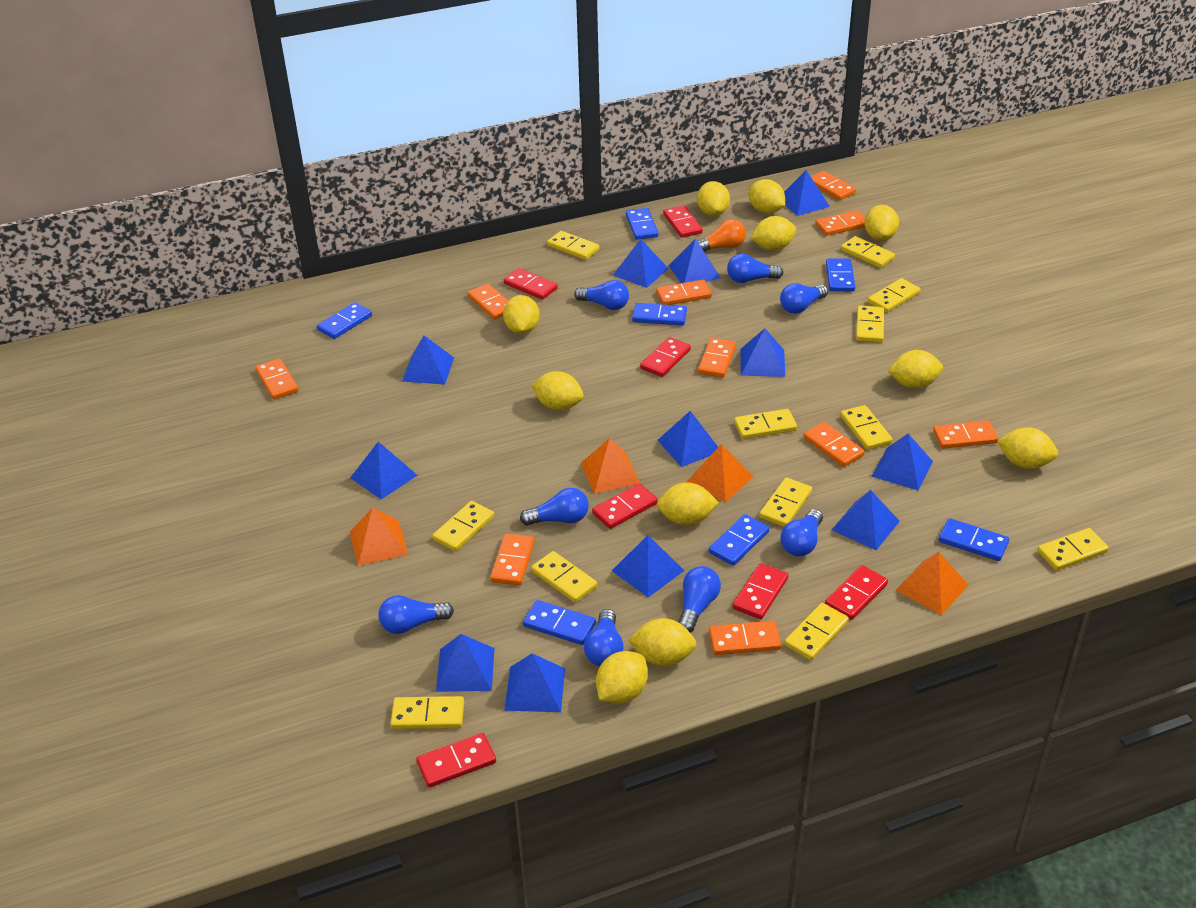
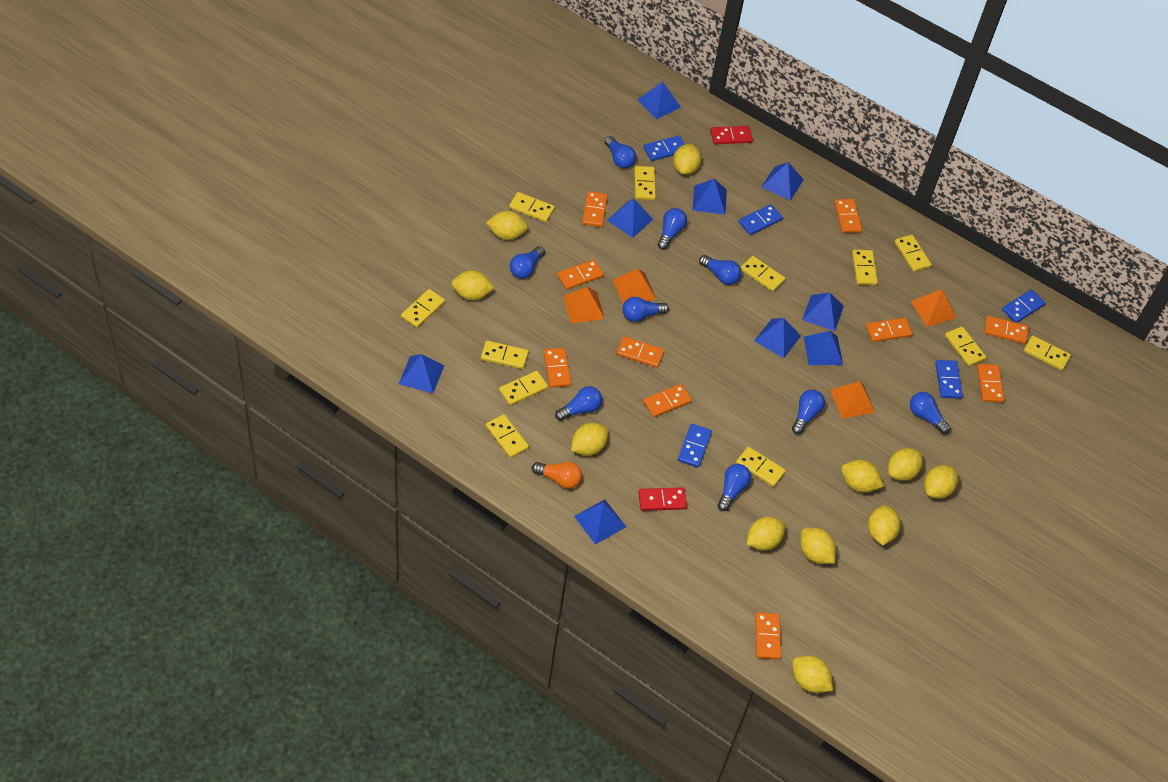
blue domino: [317,302,372,339] [523,600,596,645] [626,208,659,240] [632,303,687,326] [709,514,769,566] [826,258,855,292] [939,518,1009,561] = 7 -> [644,136,685,161] [678,424,712,468] [739,204,783,235] [935,360,963,399] [1002,289,1046,323] = 5
blue light bulb: [378,595,454,634] [520,488,589,526] [574,280,629,310] [584,609,624,666] [678,566,721,633] [727,254,783,283] [780,283,828,314] [781,509,823,556] = 8 -> [510,246,545,279] [555,386,602,421] [604,136,636,168] [623,297,669,322] [658,208,687,250] [699,255,741,285] [718,464,751,511] [792,390,825,434] [910,392,951,434] = 9
blue pyramid: [350,442,417,499] [402,336,454,384] [436,634,494,692] [504,653,565,712] [612,535,684,597] [613,239,669,288] [658,411,718,467] [668,238,721,283] [741,328,785,377] [784,170,830,216] [832,490,900,550] [872,434,933,491] = 12 -> [399,354,444,393] [574,499,626,545] [607,198,653,238] [637,82,681,119] [692,179,727,215] [754,318,801,358] [761,162,804,201] [802,292,844,331] [804,331,843,365] = 9
red domino: [416,733,496,788] [504,268,558,300] [592,483,658,529] [640,337,691,377] [663,205,703,238] [733,563,788,619] [825,565,888,620] = 7 -> [638,487,687,511] [710,126,753,144] = 2

